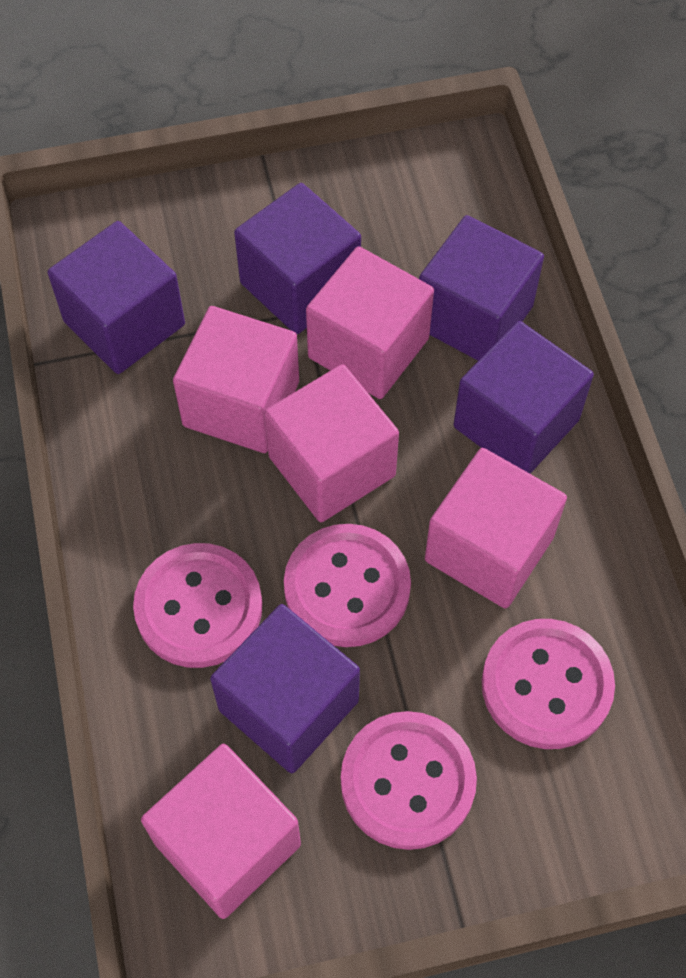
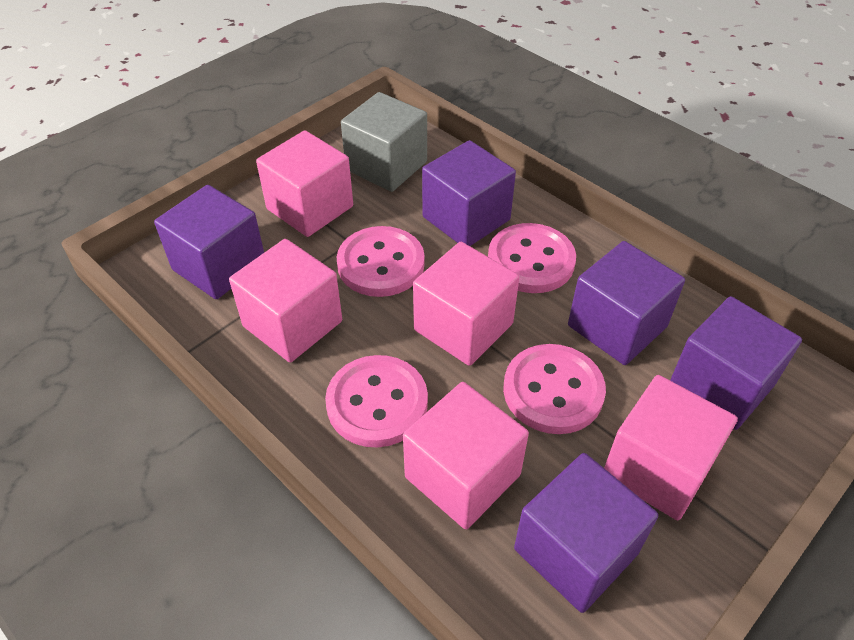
grey cube: none = 0 -> [341,92,427,192] = 1

